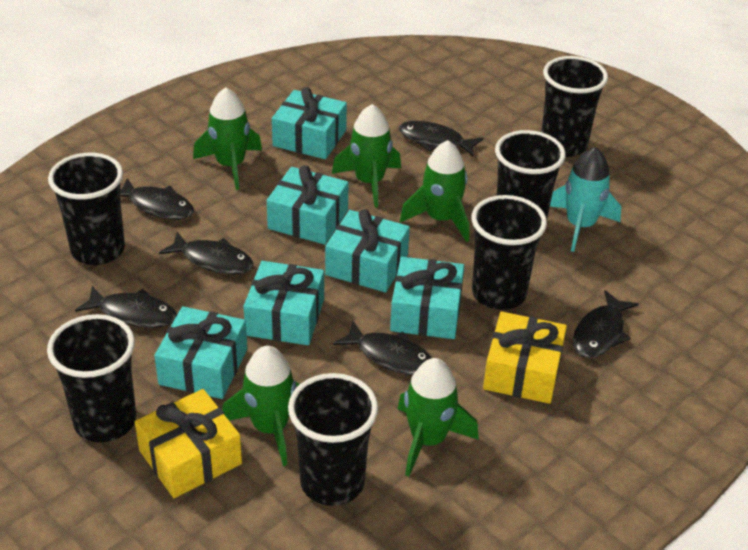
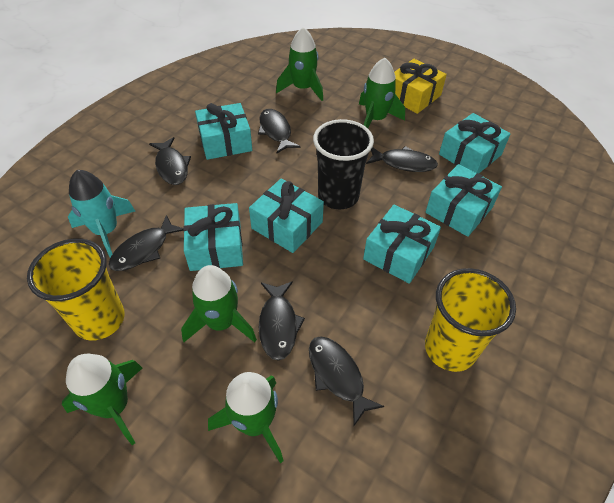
black cup: [47,314,136,442] [48,153,125,265] [288,373,378,506] [471,195,547,310] [495,130,566,219] [541,56,608,157] = 6 -> [313,119,374,209] = 1
yellow cup: none = 0 -> [27,239,125,341] [425,268,516,372] = 2
yellow gift: [135,389,242,498] [483,311,567,404] = 2 -> [394,59,447,114] = 1

